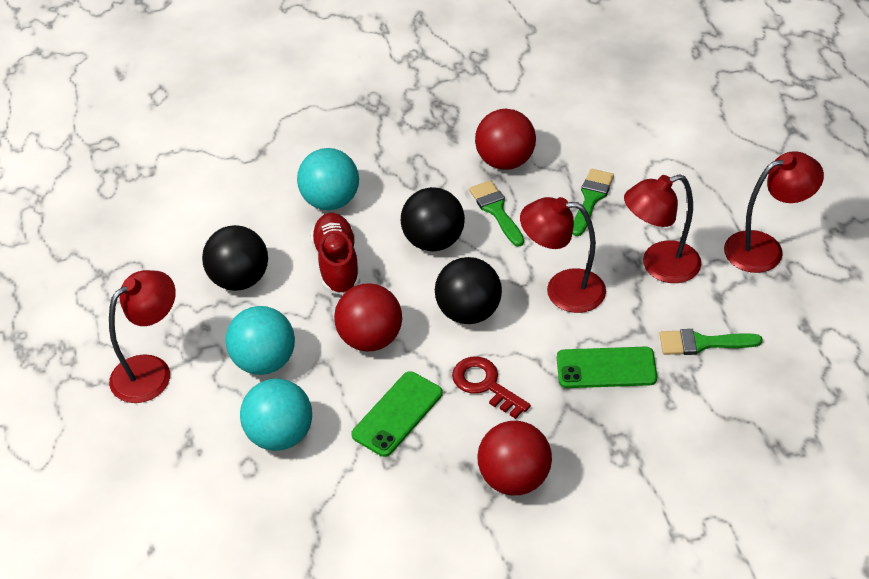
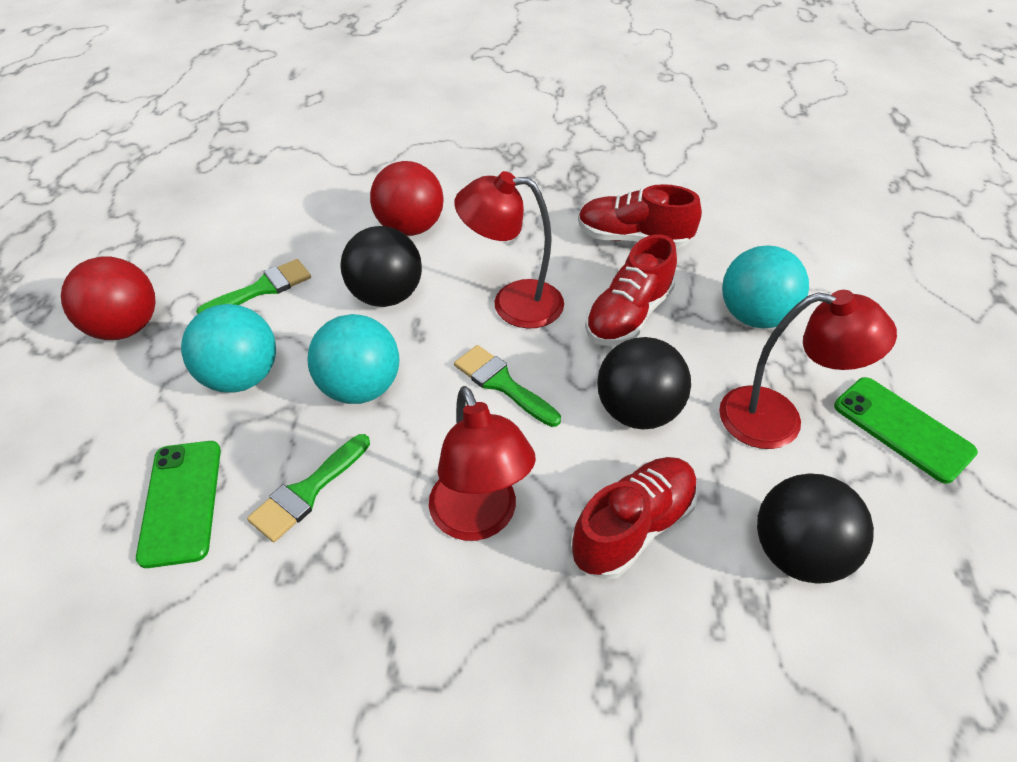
red ball: [334,283,402,352] [475,109,536,170] [477,421,552,495] = 3 -> [61,256,156,340] [370,161,444,236] = 2
red key: [452,356,531,419] = 1 -> none = 0
red lamp: [109,270,176,403] [520,197,606,313] [624,174,701,283] [724,151,824,273] = 4 -> [429,386,536,541] [455,171,564,329] [719,290,897,449] = 3
red shoe: [311,213,360,295] = 1 -> [570,457,698,580] [578,184,702,248] [585,234,677,346] = 3

